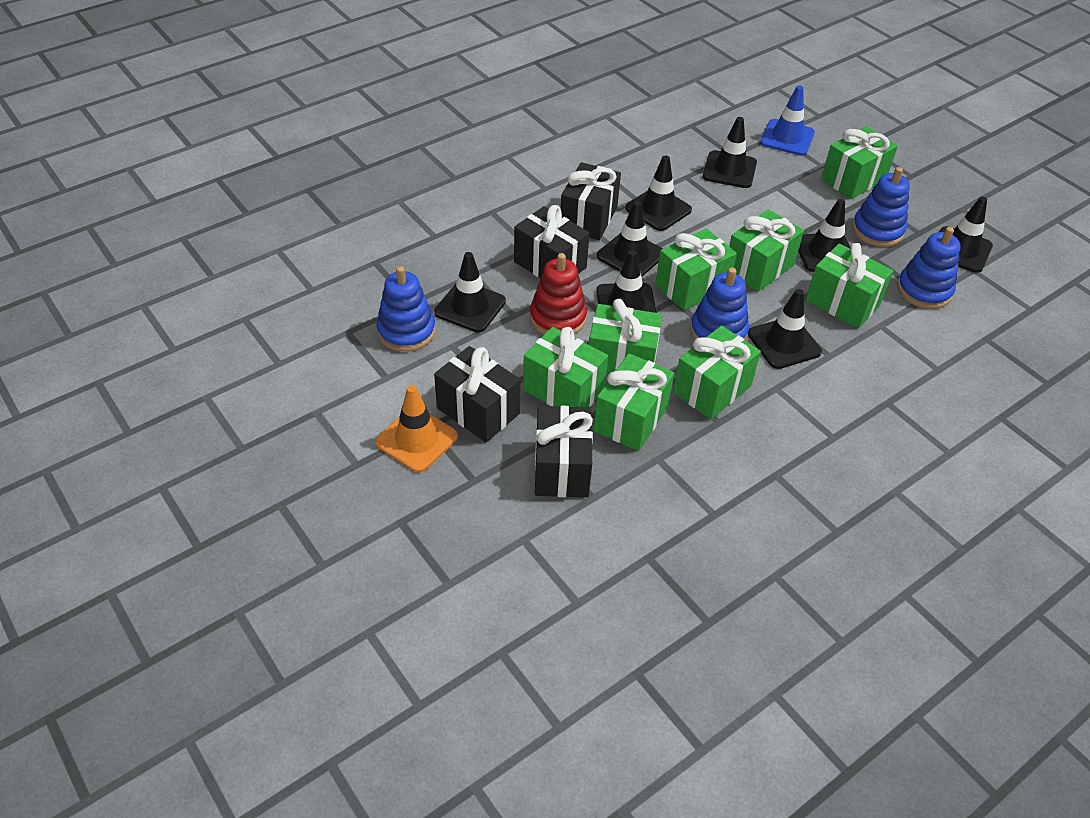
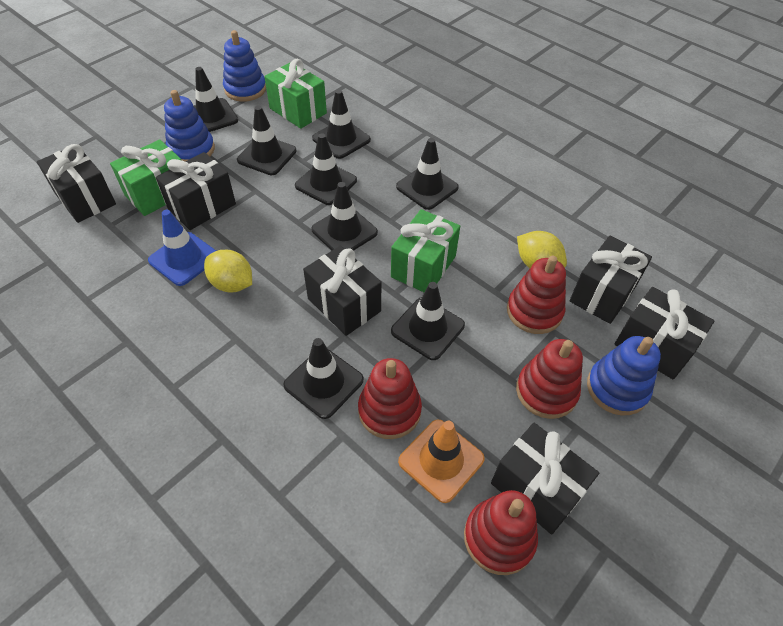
black gift: [434,346,521,443] [514,205,589,278] [535,406,593,498] [561,162,621,240] = 4 -> [37,144,116,223] [156,152,236,230] [303,246,381,336] [491,423,599,535] [570,236,652,324] [615,287,714,380] = 6
blue stacking toy: [376,266,436,352] [690,267,749,341] [852,167,910,247] [897,227,961,309] = 4 -> [164,90,215,161] [223,30,266,102] [587,336,661,415] = 3
green gift: [523,327,608,408] [589,299,662,376] [594,353,674,451] [655,228,737,311] [673,325,761,419] [729,209,804,292] [806,243,893,328] [821,127,898,199] = 8 -> [110,139,181,216] [264,59,327,129] [391,209,460,292] = 3
red stacking toy: [530,253,587,334] = 1 -> [358,358,422,439] [464,490,538,575] [507,256,566,334] [516,339,583,419] = 4
yellow lemon: none = 0 -> [204,250,252,293] [517,231,567,268] = 2

